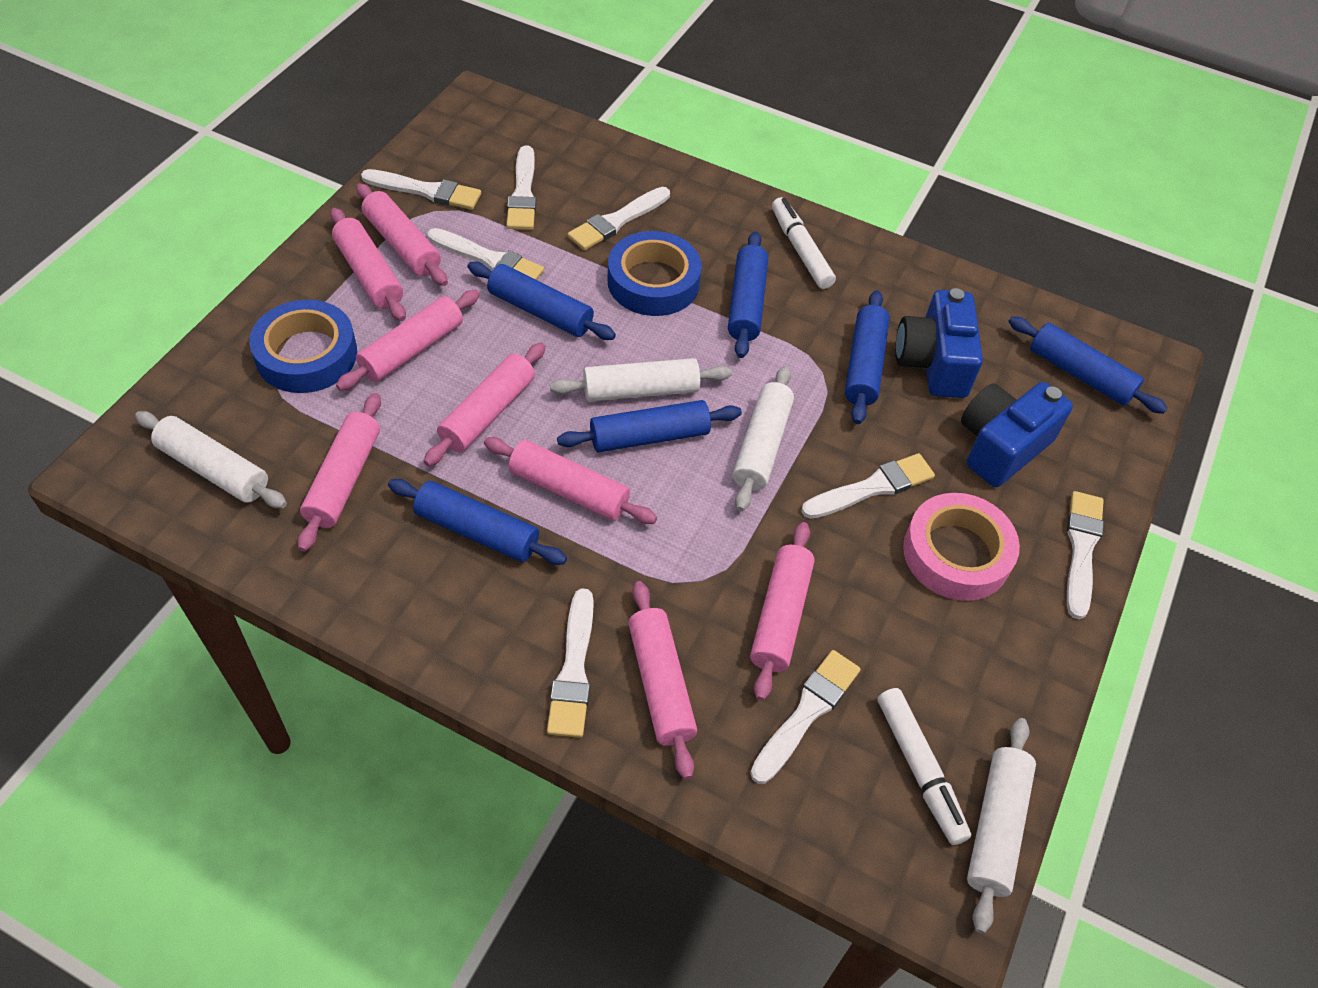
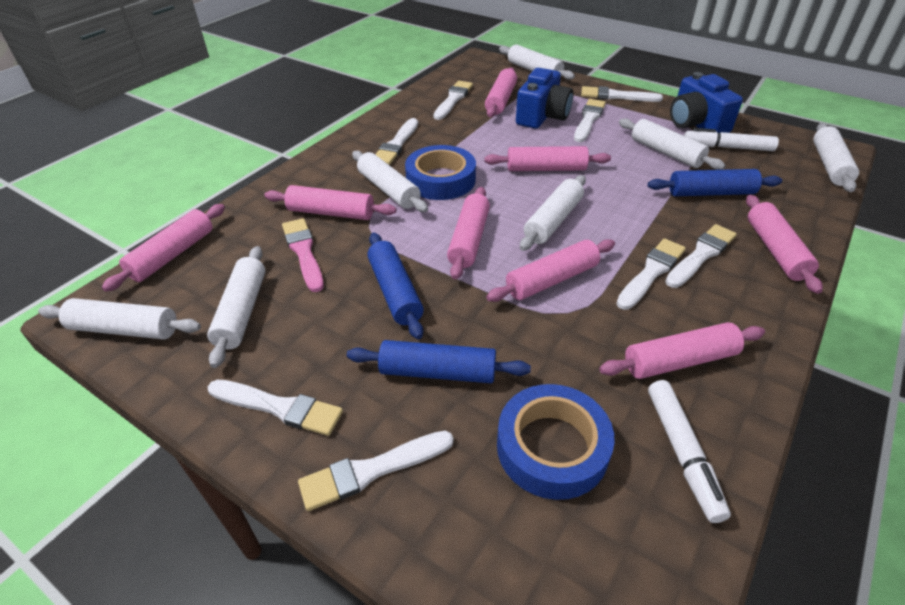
blue rolling pin: [388,479,567,565] [467,262,616,340] [557,400,742,452] [728,231,768,358] [845,290,890,424] [1008,316,1168,414] = 6 -> [347,340,531,383] [367,233,424,339] [648,169,782,196] = 3
pink brush: none = 0 -> [282,218,324,292] = 1
pink tape: [903,493,1020,601] = 1 -> none = 0
white rolling pin: [135,411,287,508] [550,358,732,402] [733,366,794,511] [967,718,1036,934] = 4 -> [38,298,201,340] [207,246,265,368] [352,151,428,212] [499,44,575,80] [520,175,586,251] [619,118,726,170] [813,123,859,192] = 7

